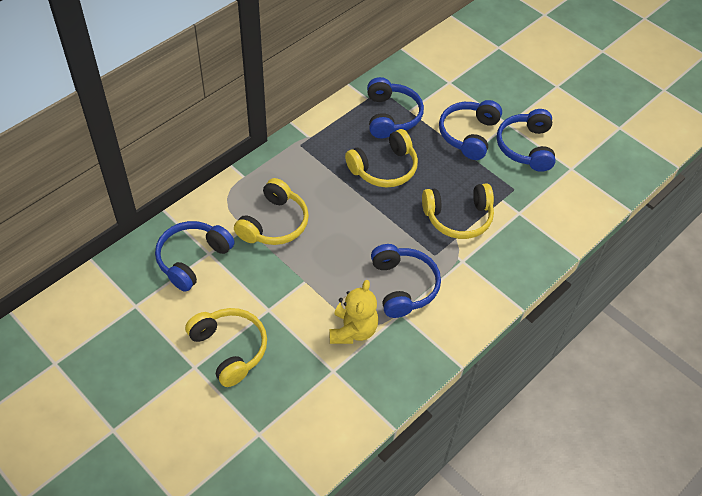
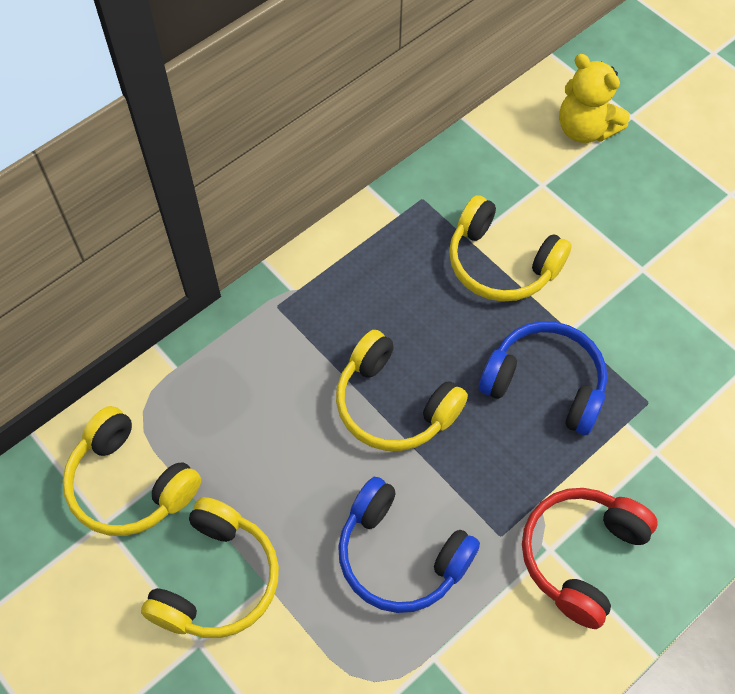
blue headphones: [155,221,235,292] [367,77,424,138] [371,244,441,318] [439,100,502,160] [497,109,556,172] = 5 -> [338,477,480,613] [479,321,607,435] = 2
red headphones: none = 0 -> [522,488,658,629] = 1

